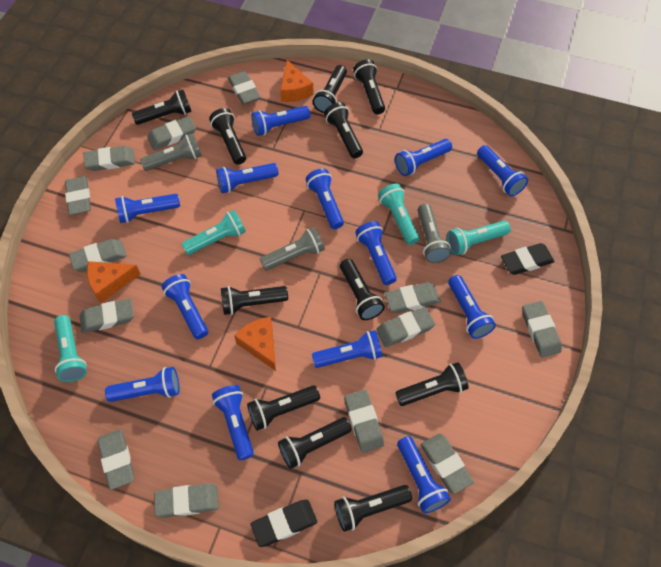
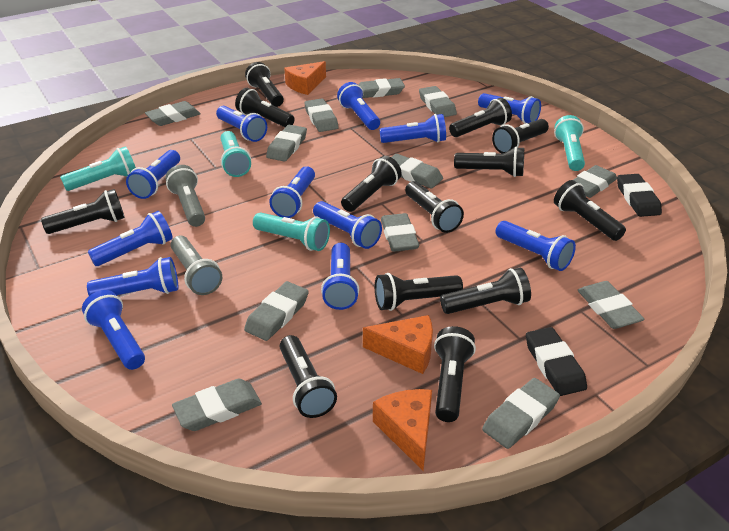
black flashlight: [132,90,192,125] [209,108,246,165] [221,286,288,315] [247,385,320,431] [278,417,352,469] [313,65,347,113] [324,102,363,158] [334,485,412,532] [340,259,385,320] [353,59,385,115] [395,362,468,406] = 11 -> [41,189,125,234] [235,88,295,127] [245,62,284,107] [279,335,337,418] [341,156,401,212] [375,273,463,311] [405,181,464,233] [434,326,476,422] [440,268,531,314] [449,98,512,137] [454,146,524,177] [492,119,549,154] [554,180,626,241] = 13
blue flashlight: [105,367,180,402] [115,194,180,223] [161,274,208,339] [212,385,254,460] [216,163,278,193] [251,106,310,136] [306,168,344,229] [312,330,383,368] [355,221,397,285] [395,139,452,176] [397,436,451,513] [448,275,496,339] [477,145,528,196] = 13 -> [82,290,145,370] [87,257,178,296] [88,211,173,266] [126,150,180,199] [216,106,267,142] [269,166,315,218] [313,201,382,249] [321,243,359,310] [337,82,380,130] [380,114,446,143] [478,93,541,124] [496,221,576,271] = 12
grey eraser: [65,176,91,215] [69,239,127,272] [80,299,134,333] [83,146,135,171] [98,429,134,490] [147,116,196,150] [154,483,219,518] [228,71,261,104] [344,390,384,453] [376,307,435,347] [385,282,441,313] [420,433,474,494] [522,301,562,357] = 13 -> [145,101,201,126] [172,379,262,431] [244,281,309,341] [266,125,307,162] [304,98,339,132] [358,78,405,98] [381,213,419,252] [391,154,443,188] [419,86,457,117] [482,378,560,449] [574,165,617,198] [577,281,645,329] = 12
grey flashlight: [140,133,202,171] [260,227,325,271] [418,203,451,263] = 3 -> [166,165,205,227] [171,236,222,295] = 2

